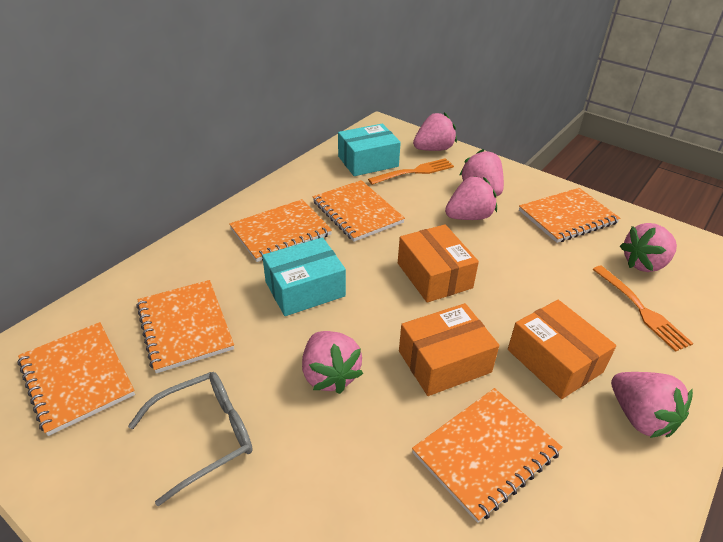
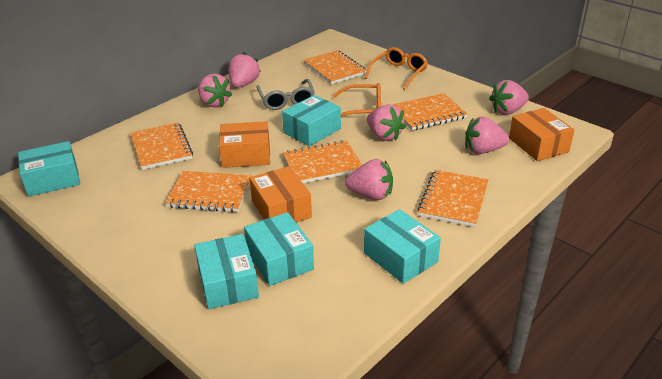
orange fork: [368,158,454,185] [593,265,693,352] = 2 -> none = 0
orange glasses: none = 0 -> [332,83,381,117] [365,47,428,90] = 2
turquoise box: [262,237,346,316] [338,124,401,176] = 2 -> [18,141,80,197] [194,234,259,309] [244,212,314,286] [282,95,341,146] [364,209,441,284] = 5

